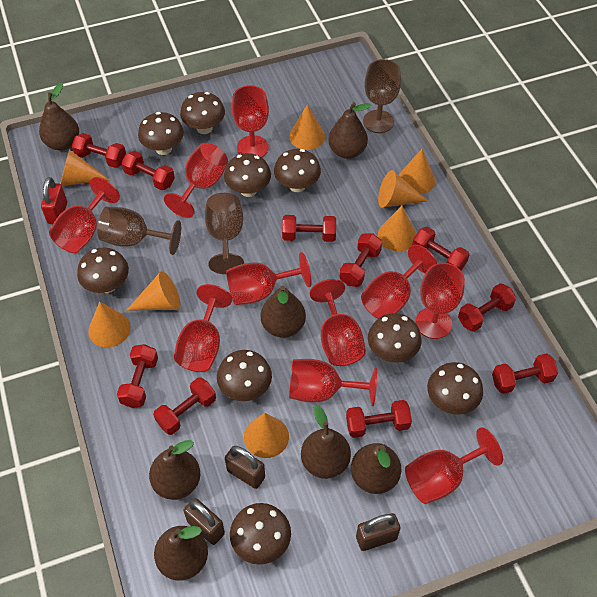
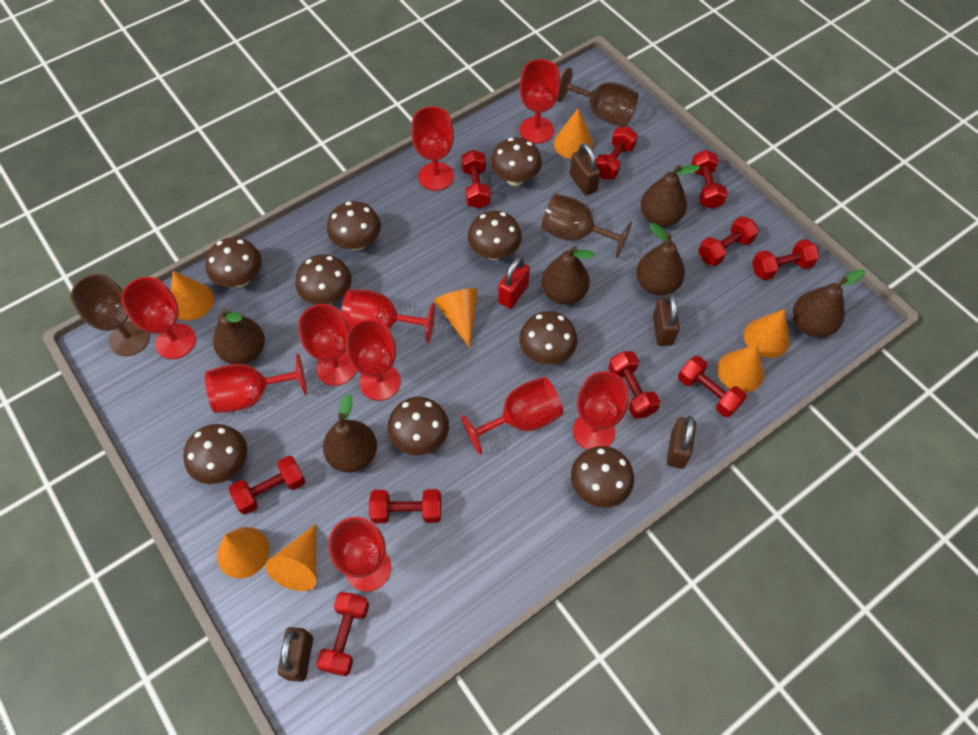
brown padlock: [184,498,225,545] [225,446,265,489] [356,513,401,551] = 3 -> [278,627,313,682] [570,143,601,195] [653,293,680,346] [667,416,696,469] = 4
brown pear: [39,83,79,151] [149,440,200,500] [154,526,208,581] [261,285,306,338] [301,405,351,479] [328,102,372,159] [351,443,401,494] = 7 -> [213,308,265,364] [323,393,377,473] [541,246,595,305] [636,223,685,295] [640,165,700,227] [793,269,865,337] = 6
orange cone: [61,149,110,186] [88,302,131,347] [126,271,181,311] [244,413,289,458] [289,104,325,150] [378,170,428,208] [378,206,416,251] [399,149,435,194] = 8 -> [171,271,214,321] [217,527,269,579] [265,524,316,591] [434,288,478,348] [554,108,593,159] [717,344,764,392] [744,309,790,358] = 7

